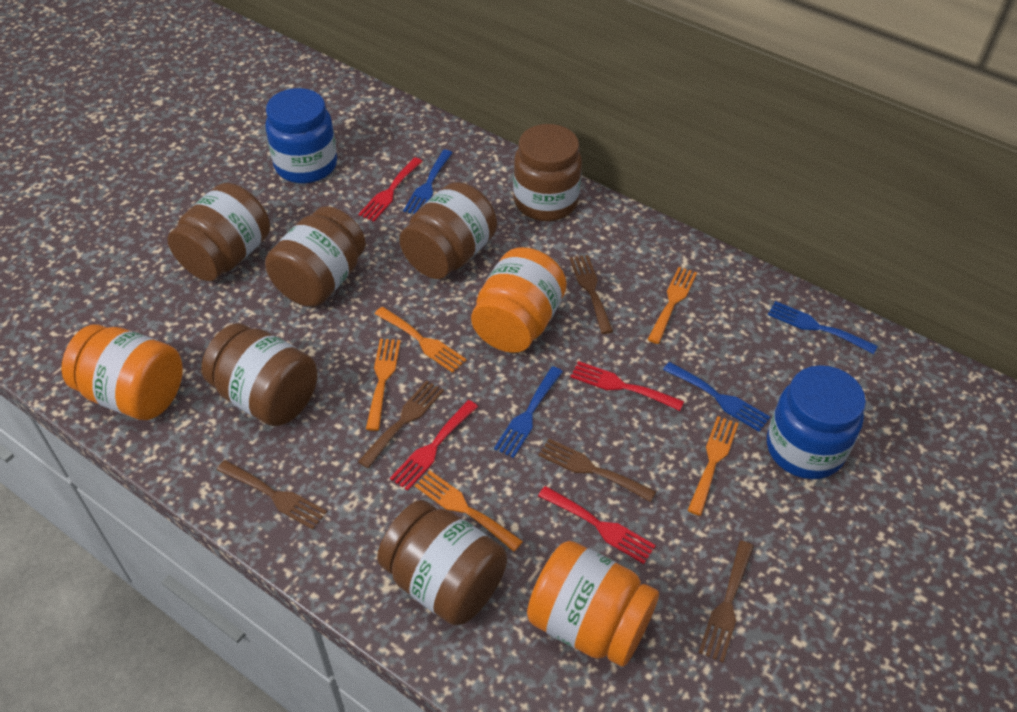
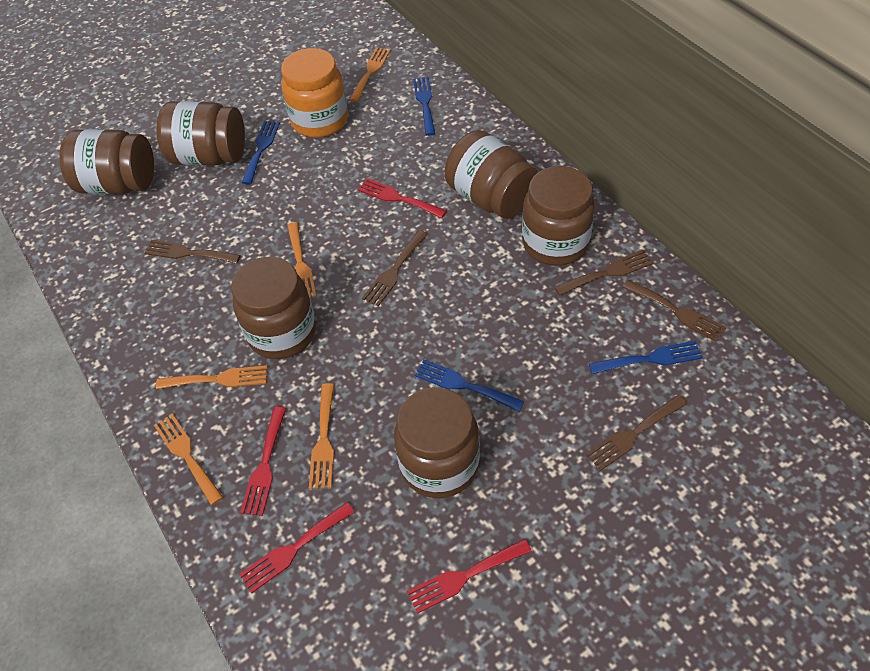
blue jar: [265,88,337,183] [767,365,866,479] = 2 -> none = 0
orange jar: [61,324,183,420] [471,247,567,353] [527,541,659,667] = 3 -> [281,48,348,138] = 1

